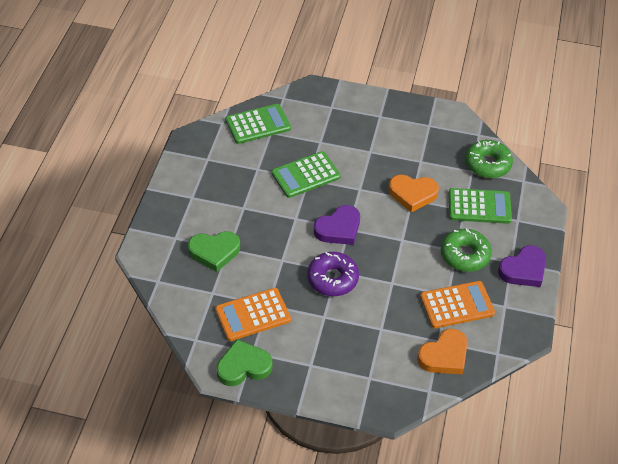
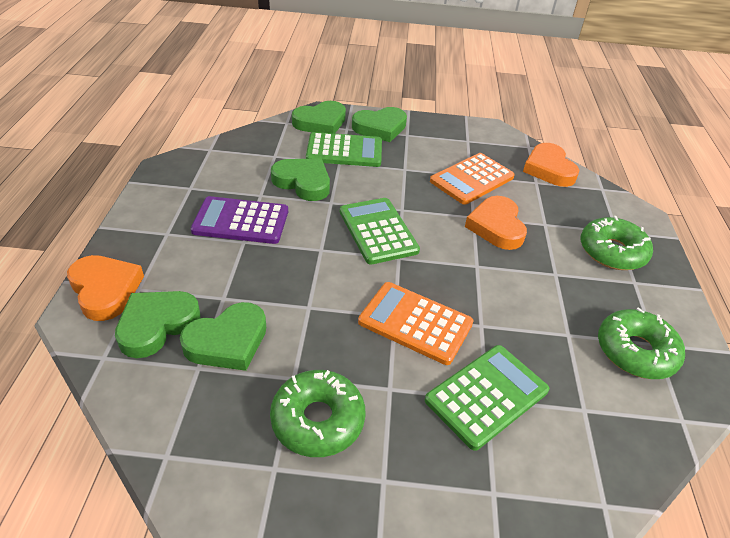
green donut: [441,228,492,272] [465,140,513,178] = 2 -> [270,370,366,457] [581,216,653,270] [598,307,685,379] = 3
green heart: [188,231,240,272] [217,339,273,386] = 2 -> [115,291,200,358] [180,302,266,371] [271,158,330,201] [292,101,346,134] [352,107,407,142] = 5
orange heart: [389,175,439,213] [417,329,468,374] = 2 -> [67,255,144,321] [465,196,527,250] [523,143,579,187] = 3
purple calculator: none = 0 -> [191,196,288,244] = 1
purple donut: [307,252,359,296] = 1 -> none = 0
purple heart: [314,205,360,245] [498,245,546,287] = 2 -> none = 0

